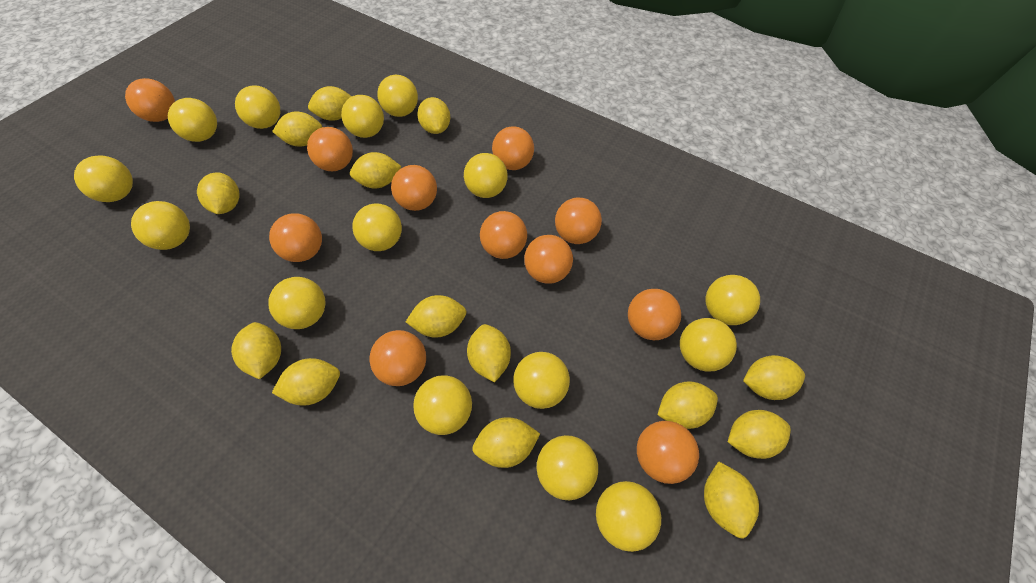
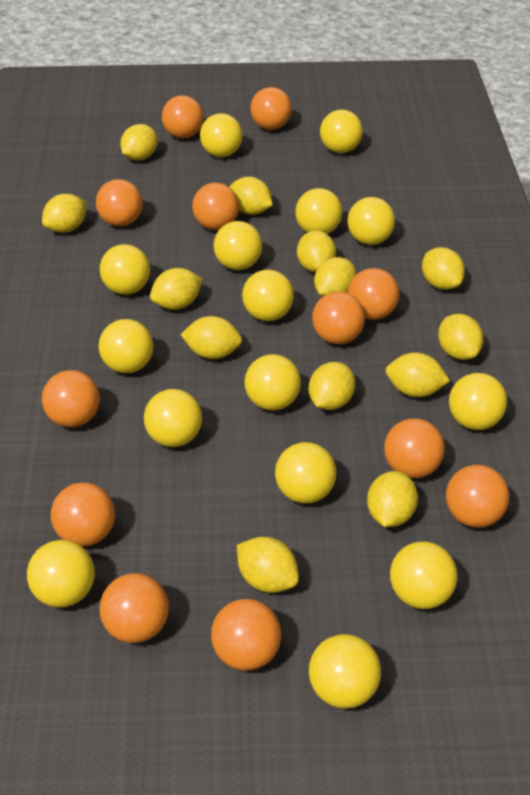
orange ball: [125,78,175,122] [269,213,322,262] [307,127,353,171] [369,330,426,386] [391,165,437,211] [480,211,527,259] [492,126,534,170] [524,235,573,284] [555,197,602,244] [628,289,681,340] [637,421,699,484] = 11 -> [42,370,100,427] [51,482,115,546] [96,179,142,226] [99,573,169,643] [162,95,204,138] [192,183,239,230] [211,599,281,671] [251,87,292,130] [312,292,365,344] [348,268,399,320] [384,419,445,478] [446,465,509,528] = 12
yellow lemon: [197,172,240,214] [231,322,281,379] [272,111,323,147] [272,358,340,405] [308,86,352,121] [350,152,402,189] [406,295,466,338] [417,97,450,134] [467,324,511,382] [472,417,540,468] [657,381,718,429] [704,461,759,539] [728,410,791,459] [743,355,805,400] = 14 -> [42,194,87,233] [120,124,158,161] [150,268,203,310] [180,316,242,359] [230,177,273,215] [237,537,299,593] [297,230,336,273] [309,362,355,410] [314,257,357,297] [367,471,418,527] [386,353,450,397] [422,247,465,290] [438,314,484,360] = 13

